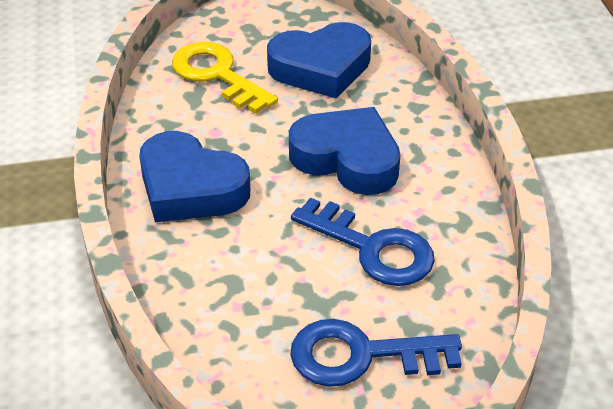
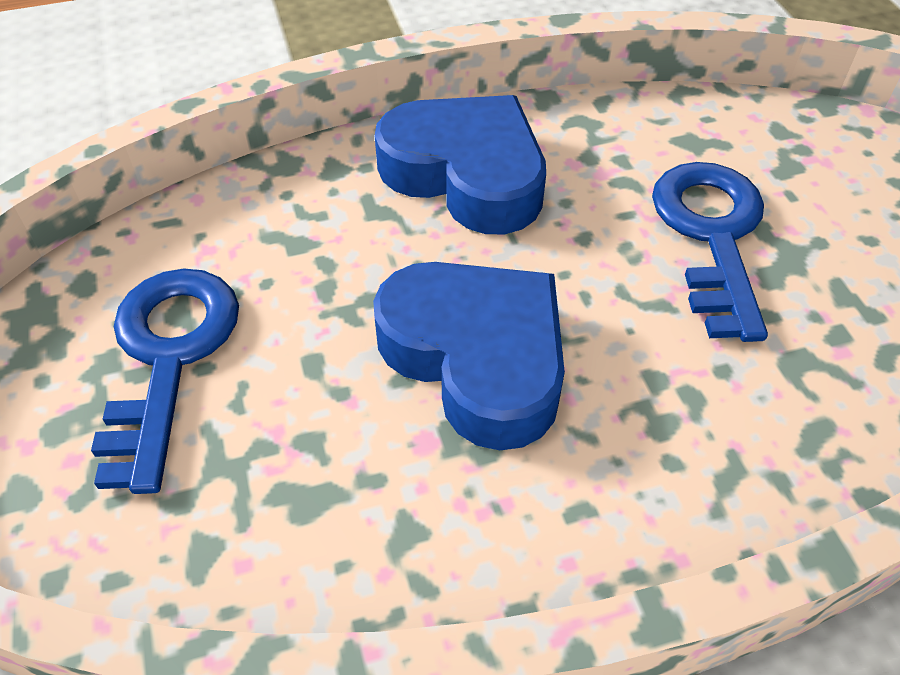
blue heart: [139,131,250,222] [267,22,371,99] [289,107,400,195] = 3 -> [373,262,565,450] [375,95,546,234] = 2
yellow key: [172,42,278,114] = 1 -> none = 0

